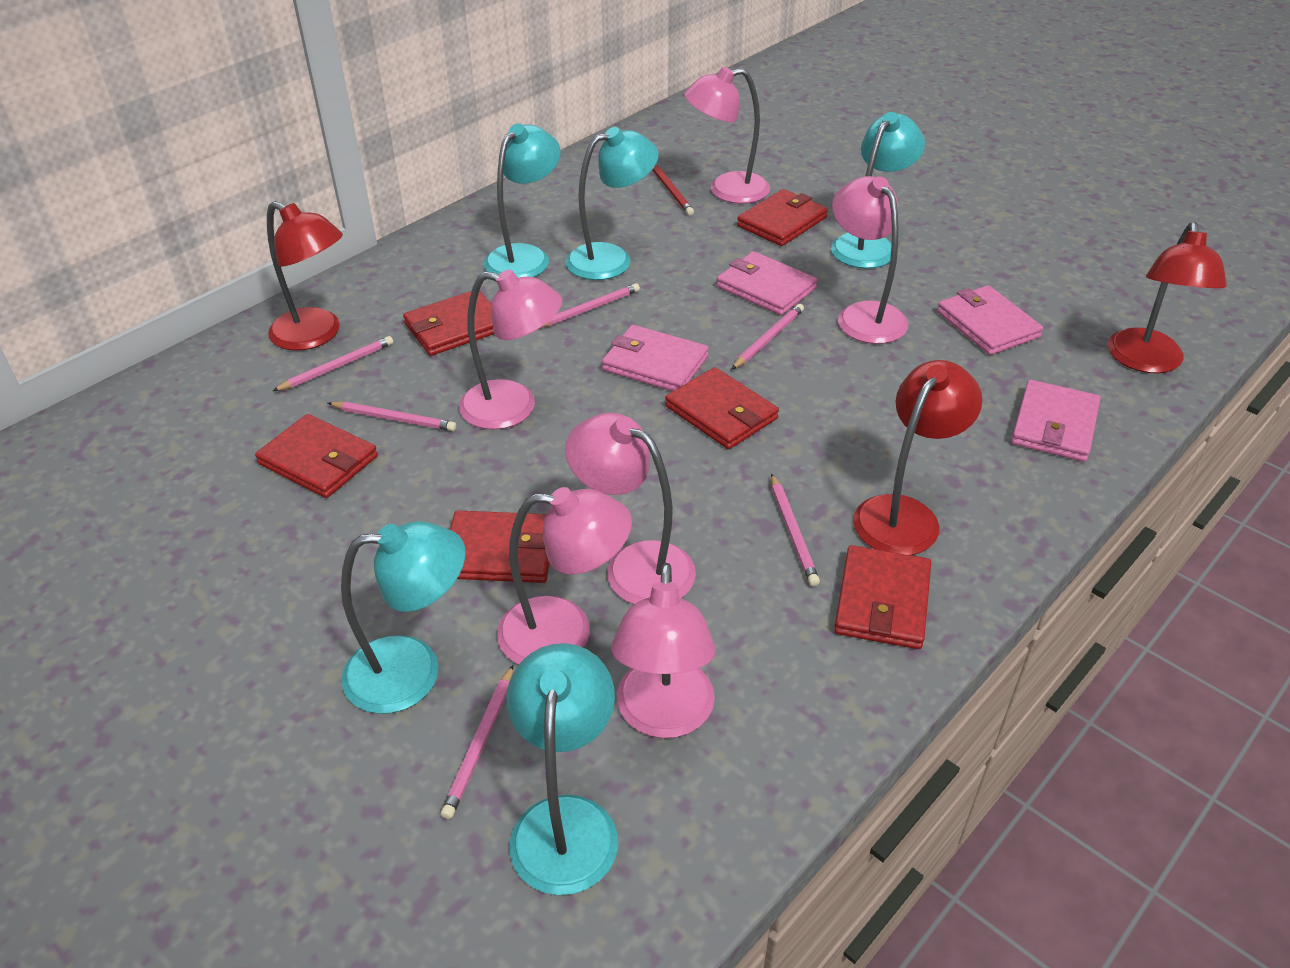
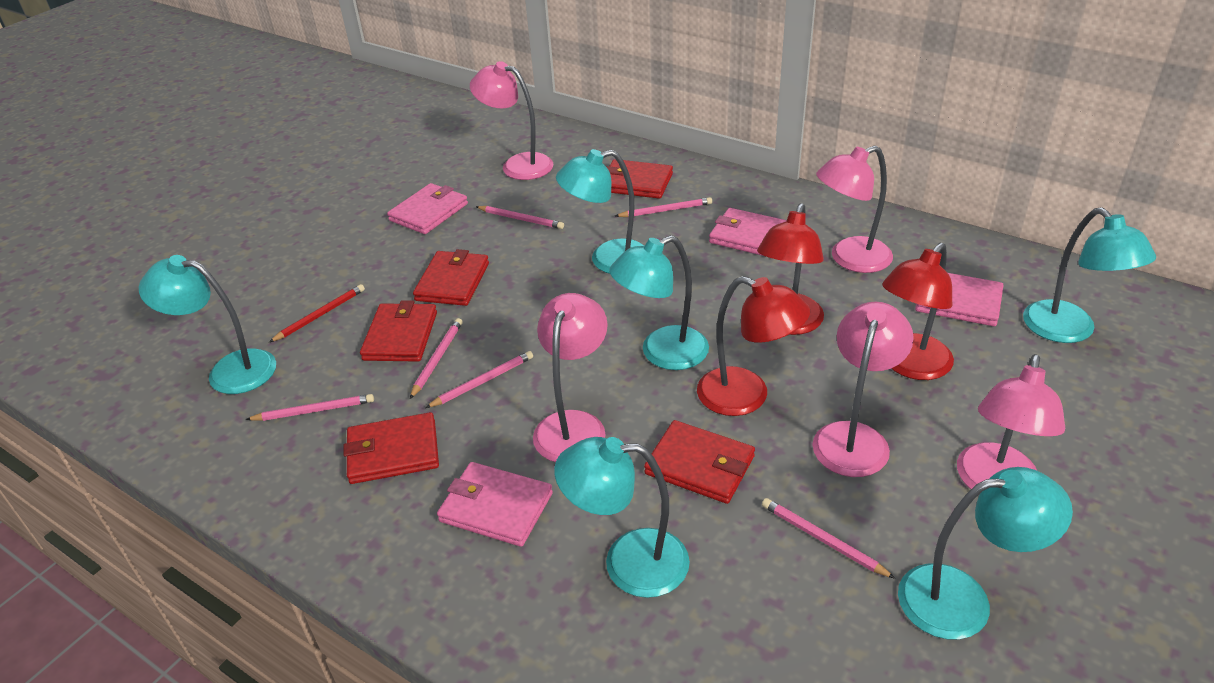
pink lamp: [459,269,562,430] [497,487,632,665] [565,413,696,604] [611,563,716,738] [684,67,770,204] [832,176,909,344] = 6 -> [470,61,553,180] [533,293,608,462] [812,302,914,477] [816,146,893,273] [957,354,1065,489] = 5
red wallet: [255,414,378,498] [403,290,495,356] [450,511,550,583] [665,367,779,449] [737,189,828,246] [834,545,931,649] = 6 -> [343,412,439,484] [360,300,437,362] [413,249,489,306] [606,159,673,199] [644,420,755,504] = 5
turquoise lamp: [341,521,466,714] [484,123,561,278] [507,643,618,895] [566,127,659,280] [831,112,925,268] = 5 -> [139,255,276,394] [554,437,690,598] [556,149,644,274] [609,235,709,370] [898,467,1073,640] [1023,207,1156,343] = 6

